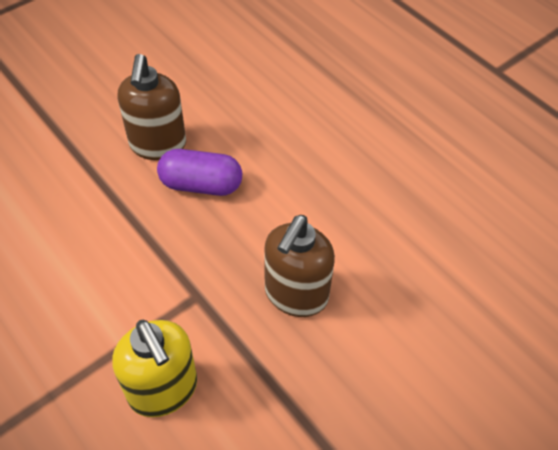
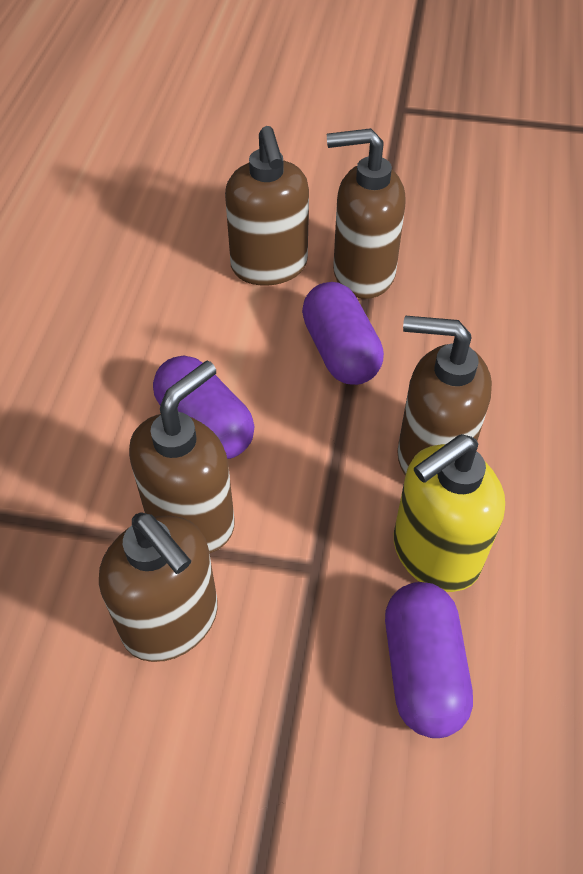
brown soap dispenser: [118,54,186,160] [264,215,335,317] = 2 -> [99,512,218,662] [129,360,235,553] [225,126,309,286] [327,128,406,299] [397,316,492,476] = 5
purple capsule: [157,149,242,196] = 1 -> [153,355,255,459] [302,282,384,385] [385,582,473,738] = 3

